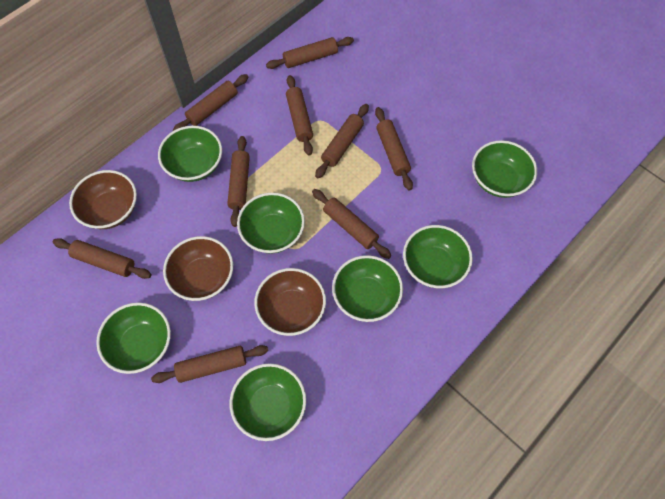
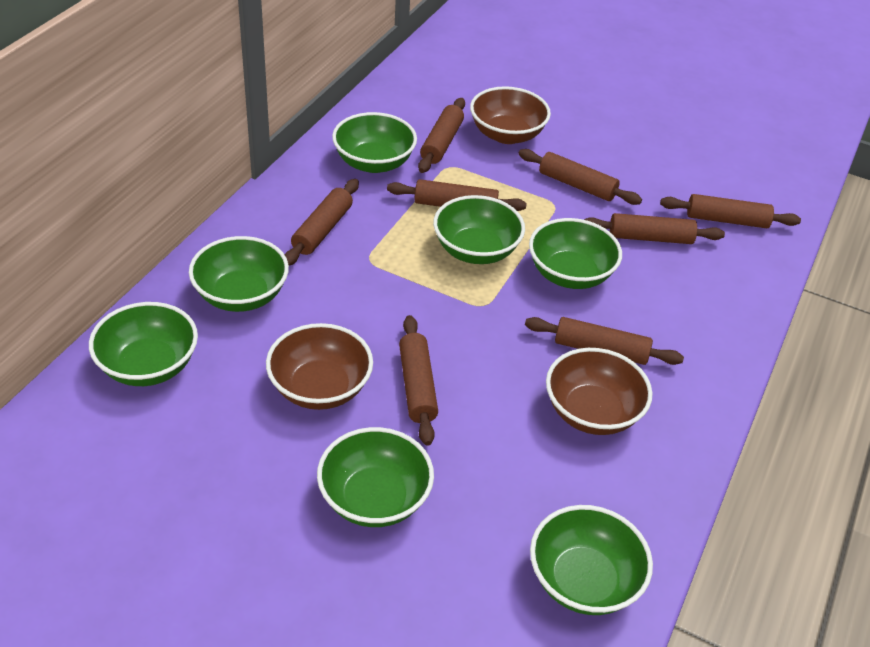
brown rolling pin: [52,238,151,279] [151,345,268,383] [173,74,249,131] [227,136,250,227] [266,37,354,69] [286,75,313,156] [312,189,391,259] [315,104,369,179] [375,107,413,190] = 9 -> [285,179,359,266] [387,179,527,211] [399,315,438,446] [418,98,465,173] [519,149,642,205] [525,317,684,365] [584,213,725,244] [660,194,801,228] = 8

